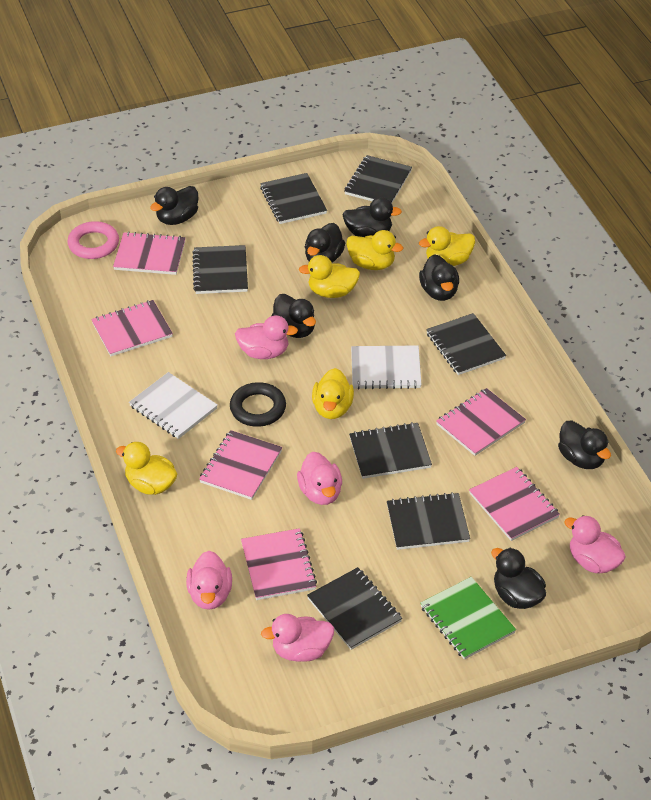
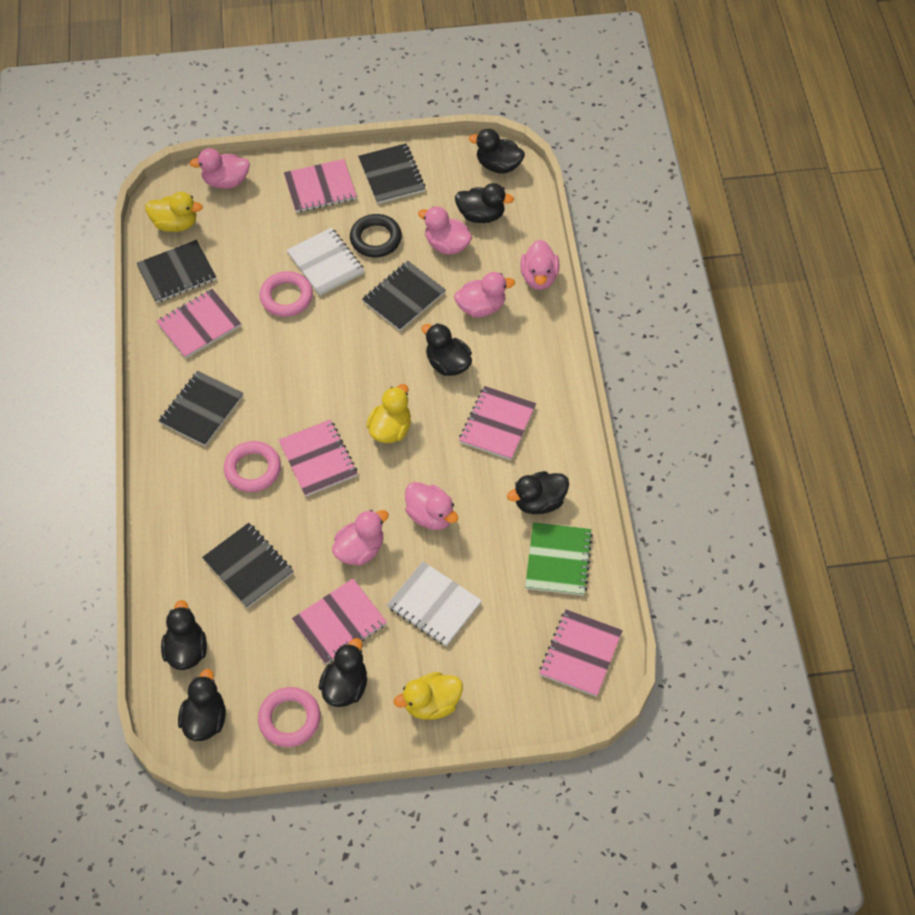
black notebook: [192,245,248,294] [260,173,327,224] [307,567,402,650] [344,155,412,203] [349,422,432,479] [387,492,470,550] [426,313,506,375] = 7 -> [136,240,216,303] [159,371,243,446] [202,523,293,608] [358,143,425,204] [362,261,446,331] = 5
pink duck: [186,551,232,610] [235,315,298,359] [261,614,334,662] [297,452,342,505] [564,515,626,573] = 5 -> [190,148,250,189] [332,510,389,566] [405,482,458,530] [418,206,472,255] [454,272,515,317] [520,240,560,290] = 6
pink ring: [67,221,119,259] = 1 -> [224,441,281,492] [258,687,321,747] [260,271,313,317] = 3
yellow duck: [116,442,177,495] [299,255,360,298] [312,368,354,419] [346,230,403,270] [419,226,475,266] = 5 -> [145,192,203,232] [366,384,411,443] [394,672,463,720] = 3

